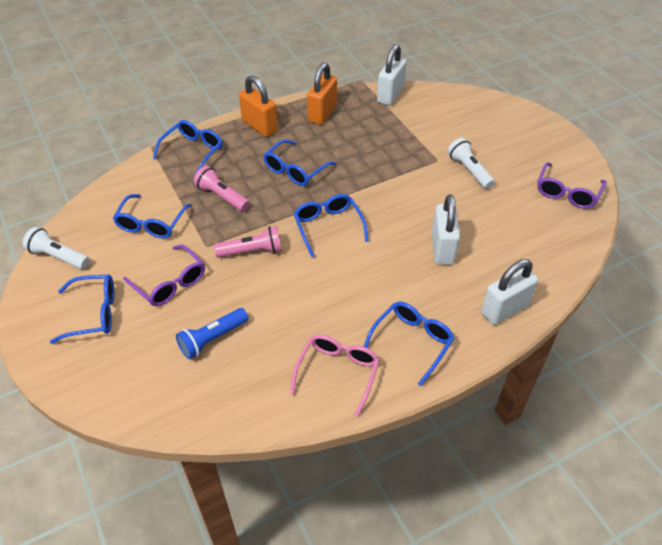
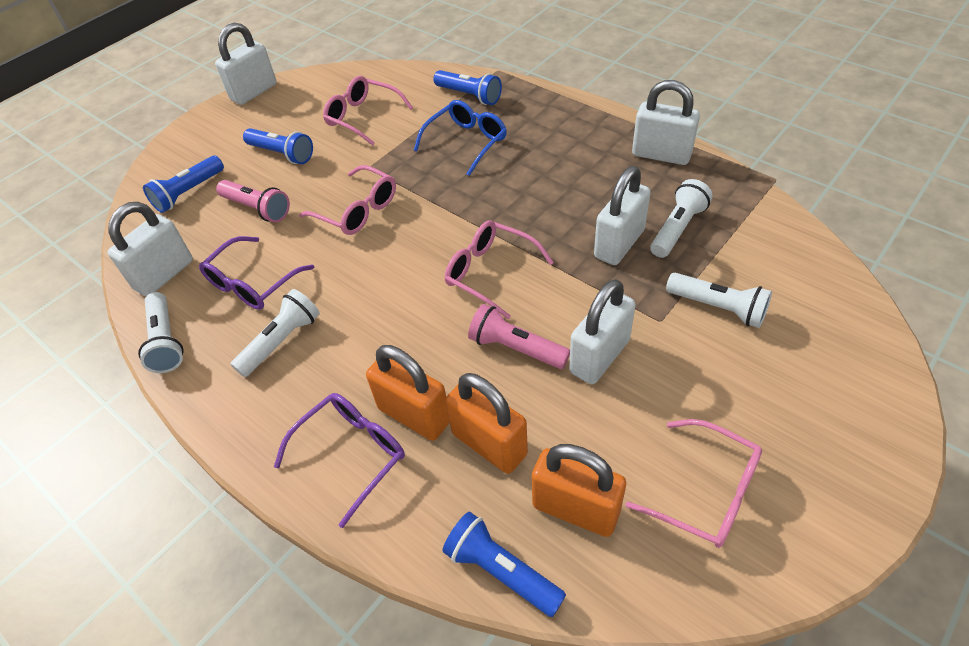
blue flashlight: [176,308,248,359] = 1 -> [143,156,224,213] [243,128,313,164] [433,70,502,105] [443,512,566,617] = 4
blue glasses: [50,274,114,344] [113,194,191,239] [153,120,223,176] [263,139,336,186] [294,194,369,257] [364,301,454,386] = 6 -> [414,100,507,176] = 1
orange padlock: [239,76,278,137] [307,62,337,125] = 2 -> [366,345,449,441] [445,373,528,474] [532,444,626,537] = 3
pink glasses: [290,334,380,417] = 1 -> [299,165,396,235] [323,76,413,146] [445,220,554,319] [626,419,762,548] = 4
white flashlight: [23,227,90,269] [447,138,495,189] = 2 -> [138,292,184,373] [231,289,320,377] [650,179,713,258] [666,273,772,328] = 4
white padlock: [377,44,407,105] [432,194,460,265] [481,259,539,325] = 3 -> [108,202,193,296] [215,22,276,105] [569,279,636,384] [594,166,651,265] [632,80,700,165] = 5

